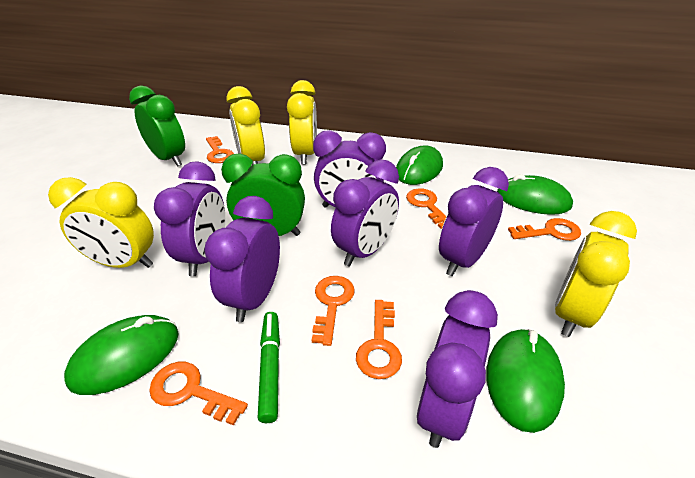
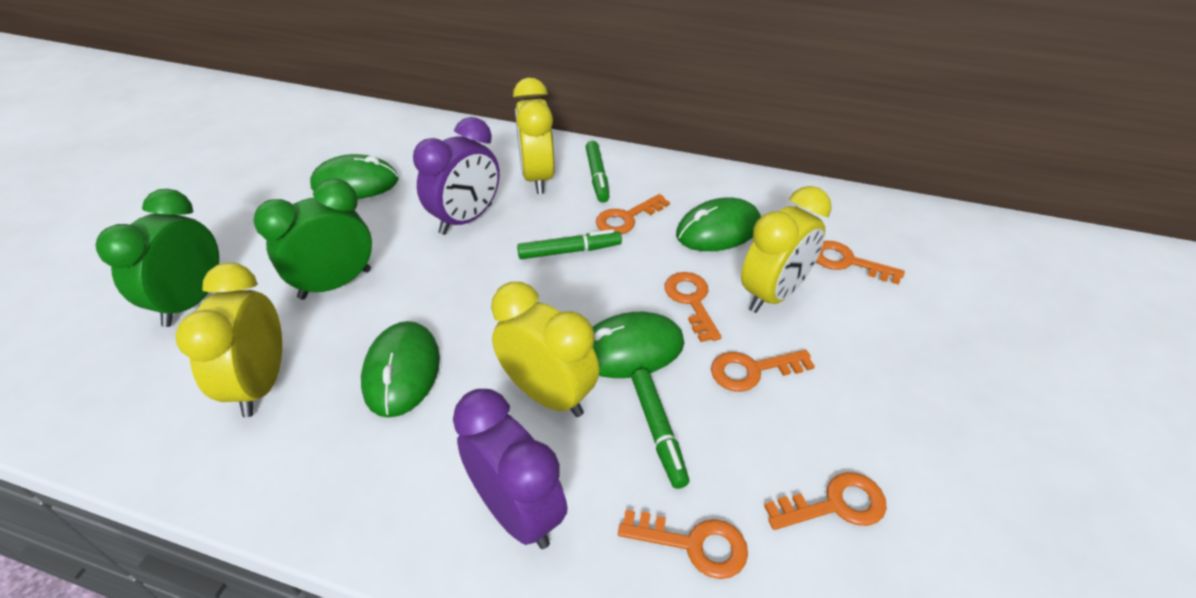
green marker: [258,312,280,423] = 1 -> [517,229,622,259] [586,141,610,203] [632,369,689,489] = 3
purple clock: [154,161,225,276] [204,196,280,322] [313,130,386,208] [331,159,399,267] [417,290,498,448] [439,167,509,276] = 6 -> [413,117,500,235] [453,389,567,549] = 2

